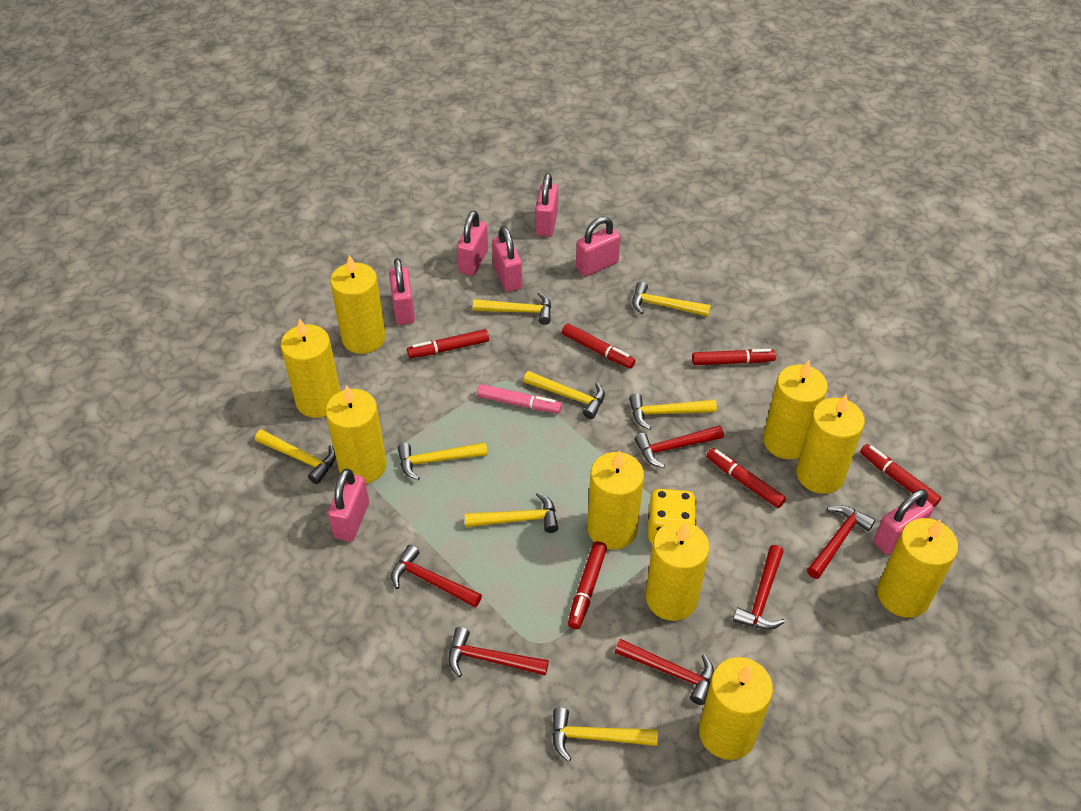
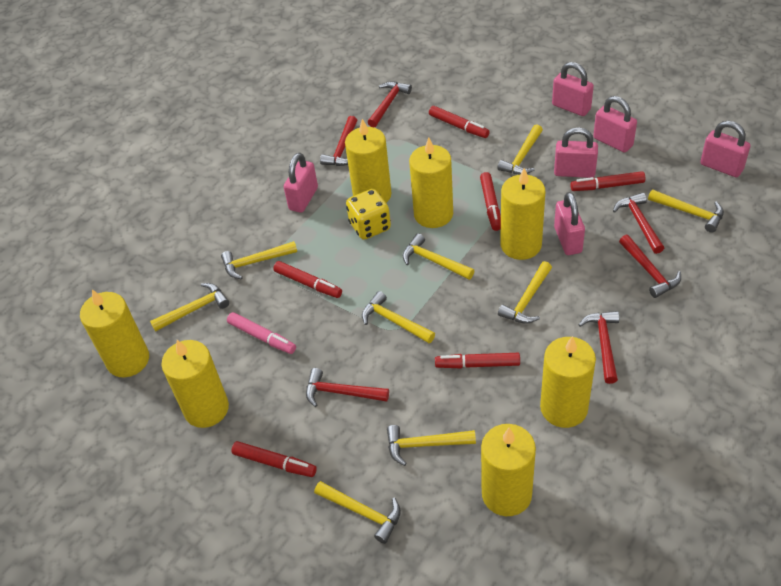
pink padlock: [328,469,369,541] [389,258,415,325] [457,211,488,276] [492,226,522,292] [535,173,558,237] [576,217,621,276] [874,489,934,555] = 7 -> [284,153,318,213] [552,62,594,116] [554,127,598,178] [554,192,585,255] [593,96,637,153] [700,121,751,177] = 6
yellow candle: [281,318,341,418] [325,385,387,484] [330,255,386,354] [587,450,644,550] [646,521,709,621] [699,657,773,760] [763,360,828,460] [796,394,865,494] [877,518,958,618] = 9 -> [80,289,149,377] [161,340,229,428] [345,119,392,203] [409,138,453,228] [481,424,536,516] [500,168,546,260] [540,336,596,428] = 7
yellow hammer: [255,429,336,484] [397,442,488,480] [465,492,558,533] [473,292,551,325] [523,371,605,419] [552,708,658,762] [629,393,717,430] [632,282,711,317] = 8 -> [150,283,229,332] [221,241,297,280] [314,481,401,544] [362,291,435,343] [387,425,476,466] [403,234,475,280] [497,124,543,175] [498,261,552,324] [648,189,724,233] = 9

